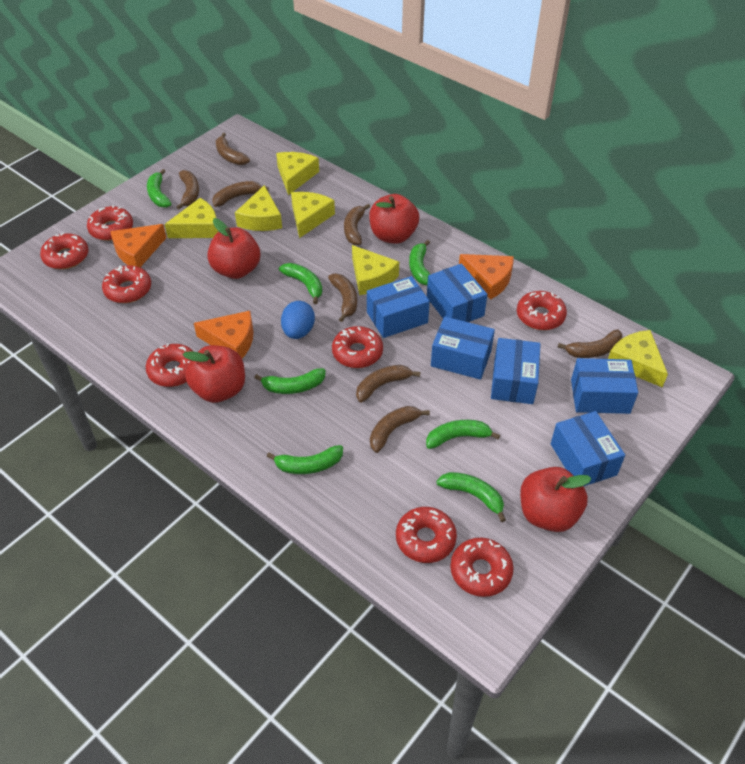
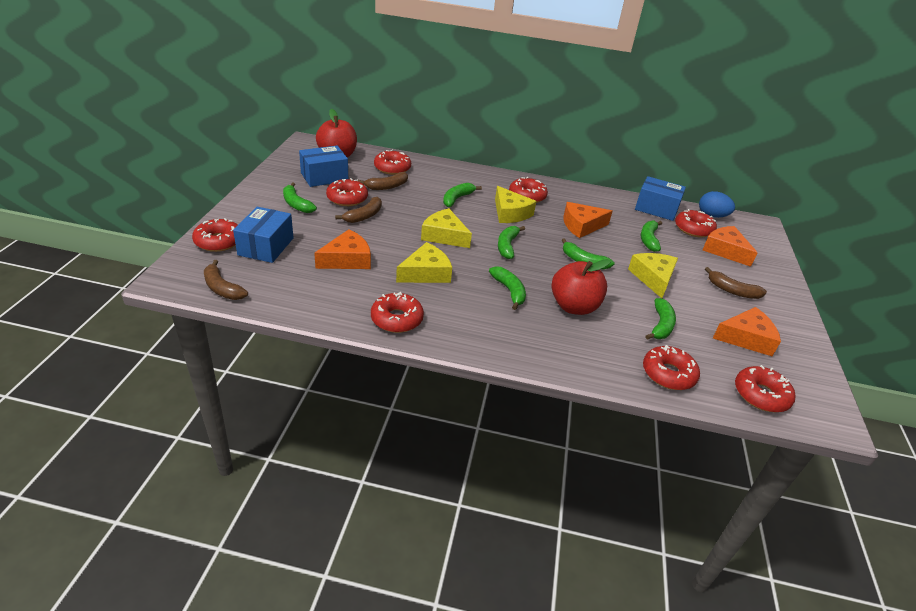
blue box: [367,276,430,338] [427,264,487,322] [431,317,495,380] [491,338,540,404] [551,411,625,486] [571,358,638,414] = 6 -> [233,207,294,263] [299,146,348,187] [635,176,686,221] = 3
brown banana: [177,170,199,209] [212,181,269,207] [216,133,250,165] [328,274,357,322] [344,204,370,245] [356,365,420,402] [370,406,430,453] [558,329,622,358] = 8 -> [204,260,248,300] [335,197,382,223] [358,172,408,190] [705,267,767,299] = 4
orange cheese: [110,224,166,267] [194,311,254,358] [459,254,514,299] = 3 -> [314,229,371,269] [564,202,612,238] [703,226,758,267] [713,307,781,356] = 4
red apple: [183,345,245,403] [207,218,260,279] [369,194,419,244] [520,467,592,532] = 4 -> [316,109,357,158] [551,259,611,315] = 2
yellow cheese: [165,198,219,238] [235,185,282,231] [276,152,319,195] [291,192,335,238] [352,245,399,295] [608,330,668,388] = 6 -> [396,242,452,283] [421,208,472,248] [495,186,536,223] [628,253,678,298] = 4

